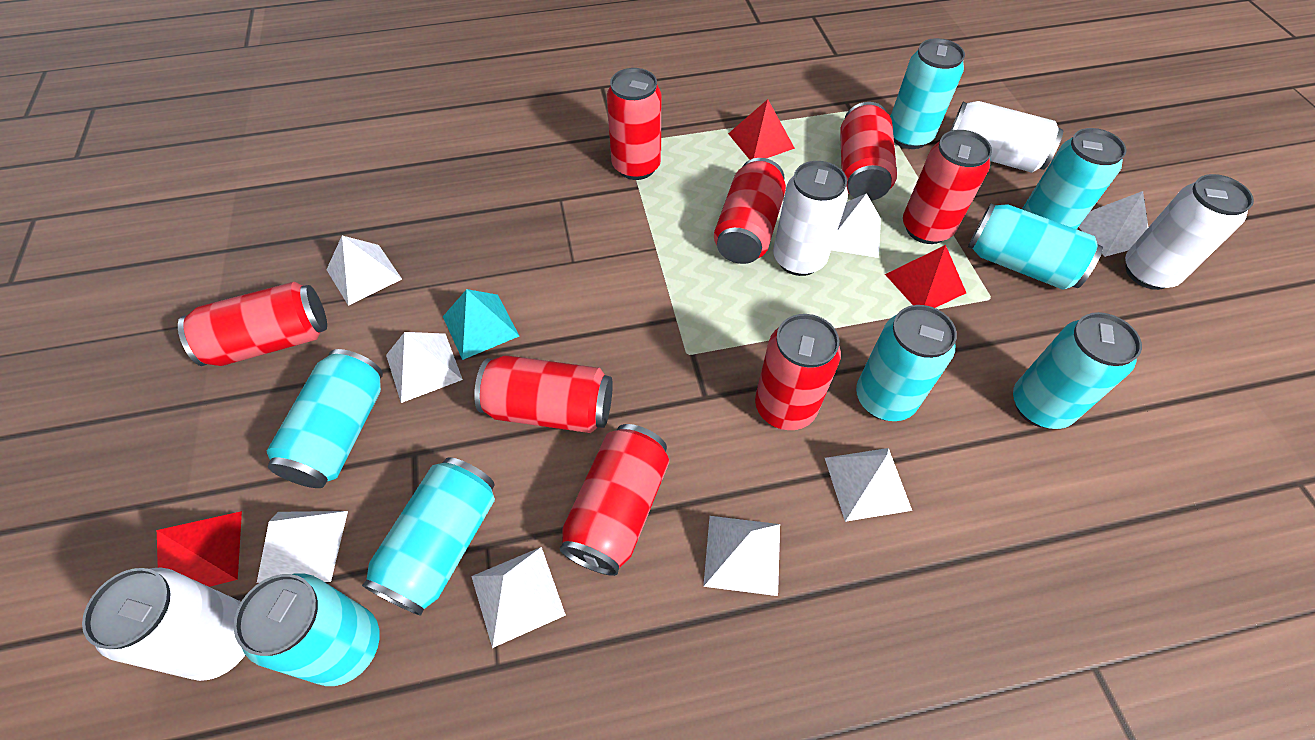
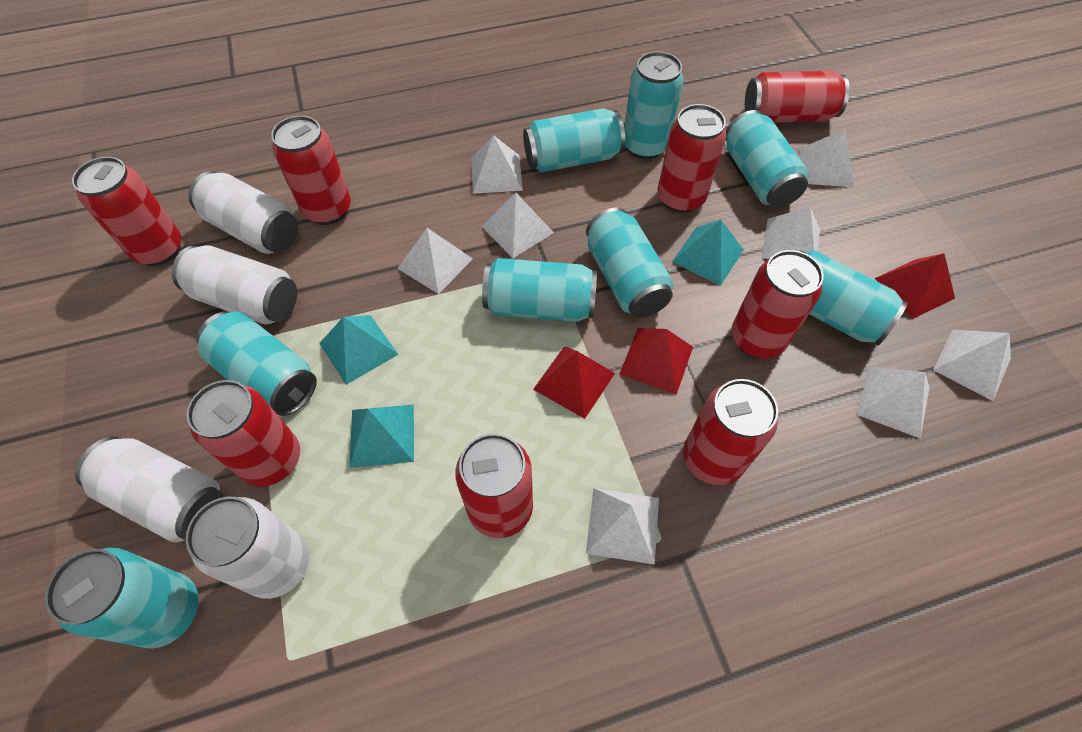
turquoise pyramid: [443,289,519,360] = 1 -> [319,315,399,385] [349,404,414,468] [672,220,743,286] = 3

